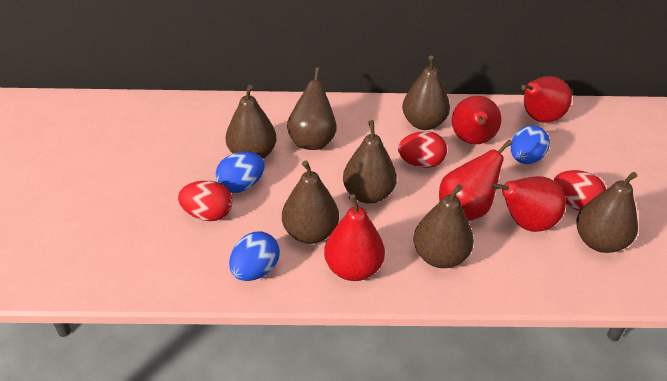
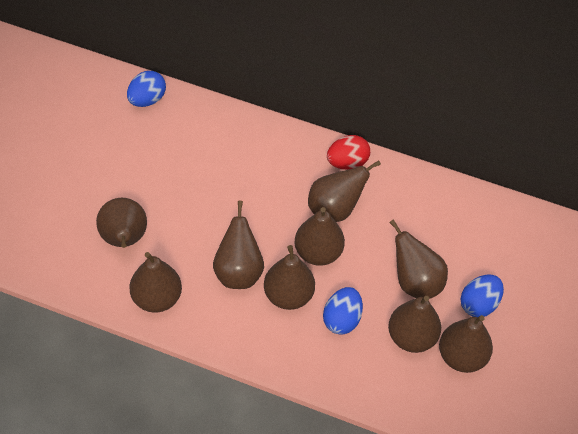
brown pear: [226,85,276,159] [282,160,339,244] [287,67,337,150] [343,120,397,204] [402,56,450,130] [414,184,474,268] [576,172,638,253] = 7 -> [96,198,147,248] [129,252,182,313] [213,201,264,289] [264,245,315,310] [295,207,345,266] [308,160,381,222] [388,296,441,353] [389,219,448,299] [439,315,493,373] = 9
red egg: [178,180,233,221] [398,131,447,168] [553,170,606,211] = 3 -> [327,135,370,170] = 1
red pear: [324,194,385,281] [439,140,513,221] [452,96,501,144] [492,176,566,232] [521,76,572,123] = 5 -> none = 0

